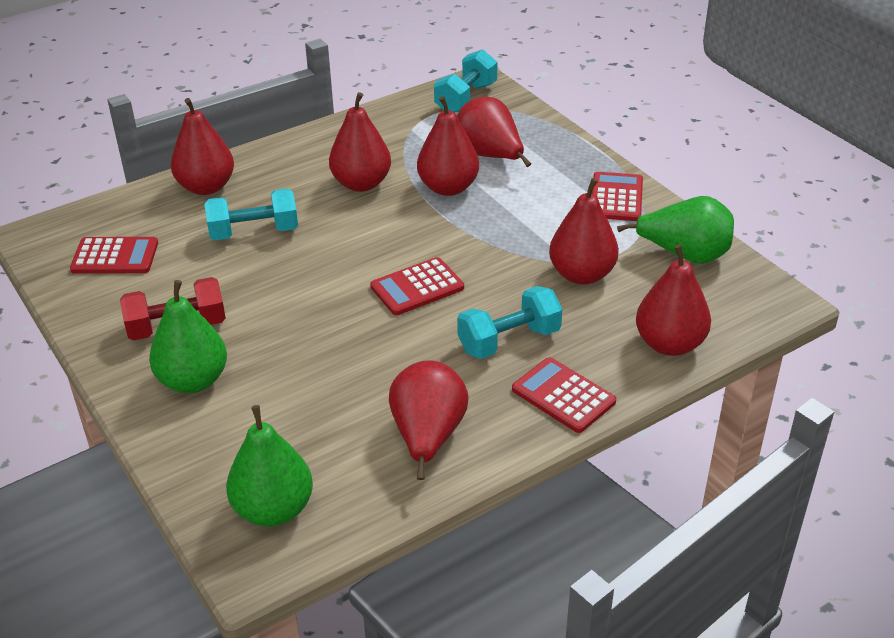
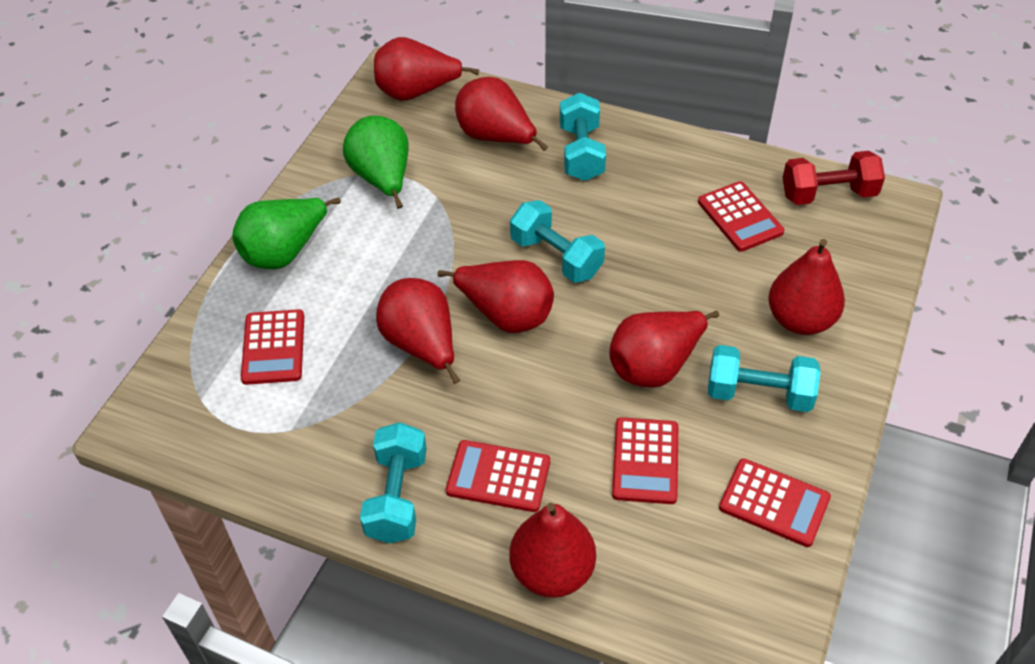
green pear: [149,280,227,393] [226,405,313,527] [617,196,734,264] = 3 -> [232,198,341,269] [343,115,408,209] = 2
red calculator: [70,237,158,274] [370,257,464,315] [512,357,616,433] [592,172,643,221] = 4 -> [241,309,304,385] [446,440,550,512] [612,417,678,504] [698,181,784,252] [719,459,831,547] = 5
turquoise dumbbell: [204,188,298,241] [434,49,497,113] [457,286,562,359] = 3 -> [360,422,427,543] [510,200,605,283] [560,93,606,181] [708,345,821,412] = 4

